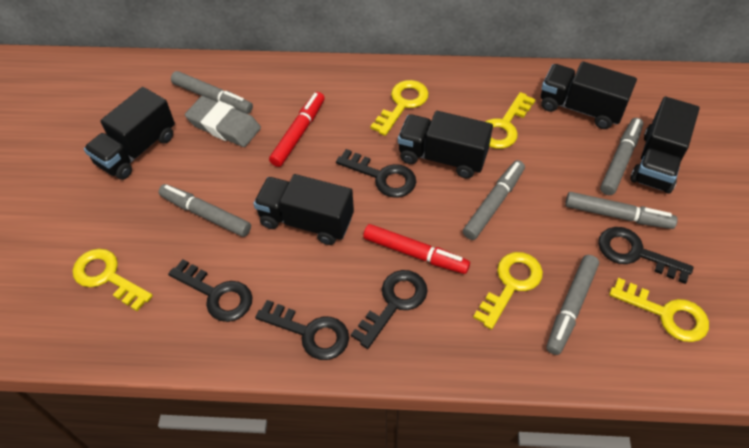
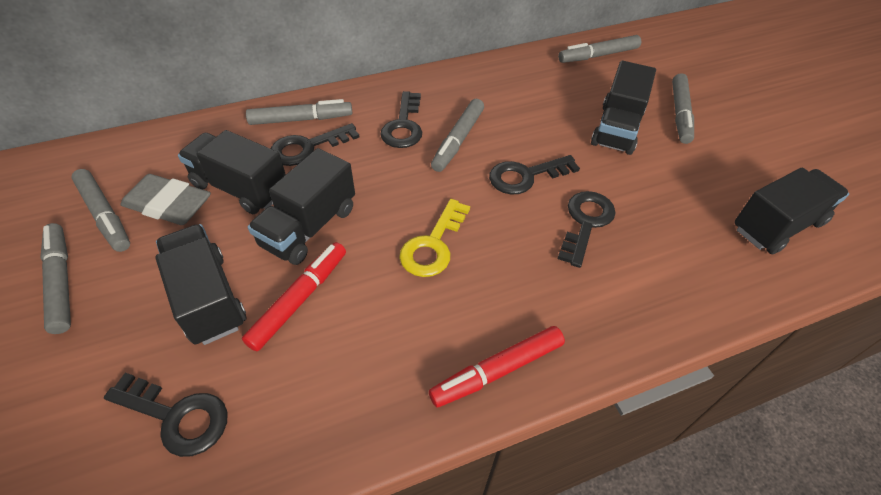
yellow key: [72,249,153,311] [370,80,429,136] [473,252,543,329] [485,92,536,149] [609,278,709,342] = 5 -> [399,199,470,277] = 1

